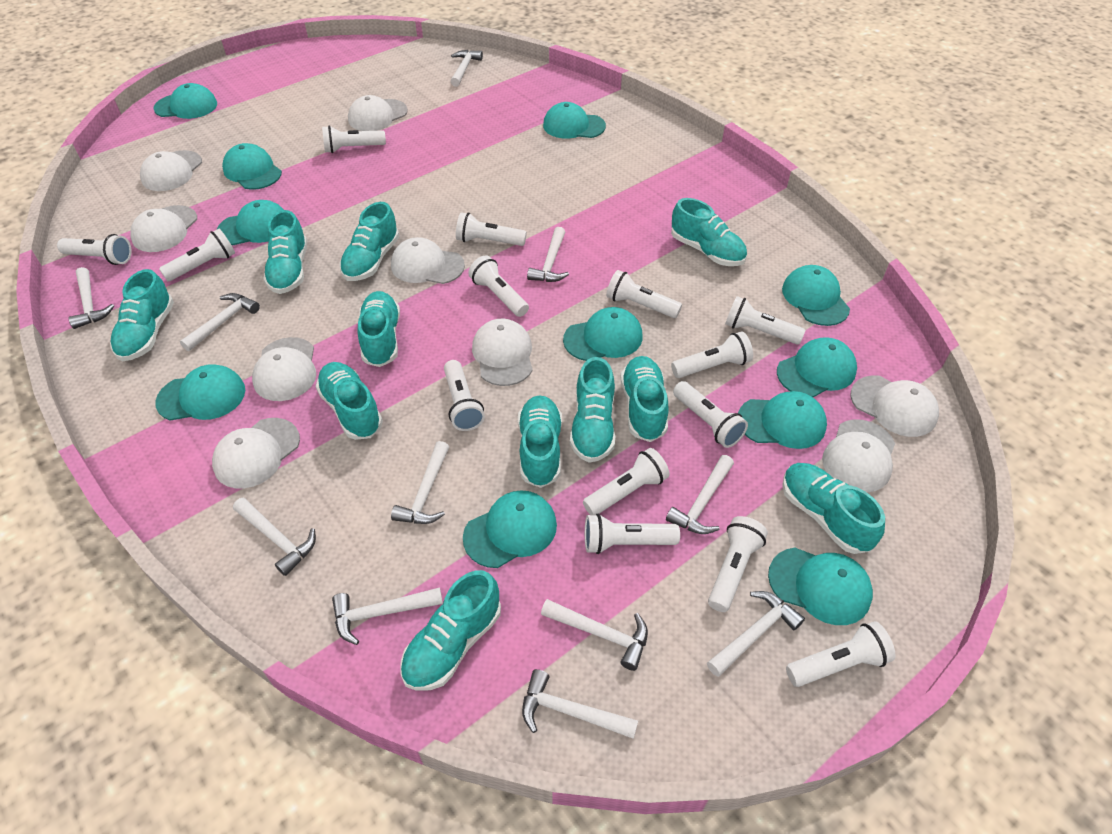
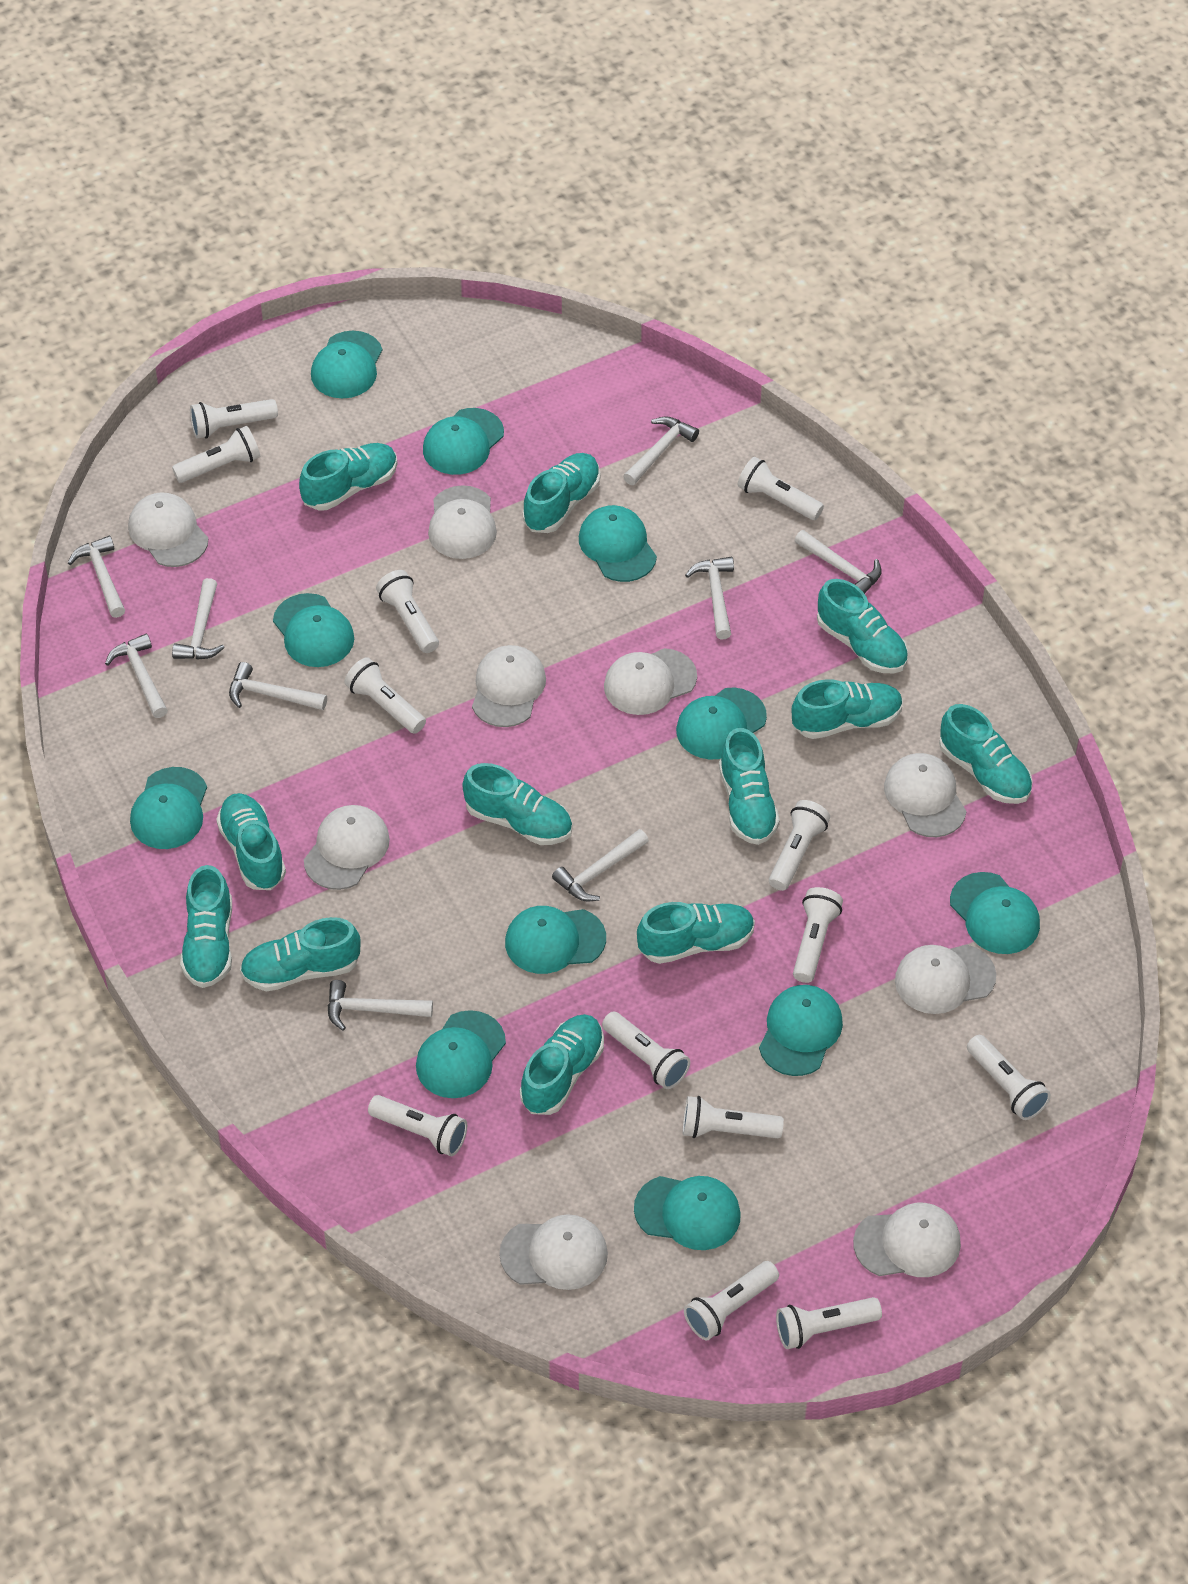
turquoise shoe: [110,269,174,361] [263,210,307,294] [316,362,383,440] [339,202,399,281] [358,291,400,367] [400,570,501,691] [518,395,562,488] [570,357,615,463] [621,356,669,442] [671,198,747,266] [782,463,885,554] = 11 -> [180,865,232,988] [216,793,286,890] [240,917,361,991] [299,443,398,510] [462,763,572,845] [520,1014,604,1115] [523,453,600,533] [637,902,755,964] [719,728,780,845] [791,679,903,739] [817,579,908,674] [939,704,1033,804] = 12
white flashlight: [57,234,132,265] [159,229,235,281] [322,125,386,153] [444,360,485,431] [456,212,527,246] [468,255,529,317] [583,448,670,515] [585,514,680,554] [606,270,682,318] [671,332,753,378] [673,381,748,448] [708,516,768,612] [725,296,805,345] [786,621,896,687] = 14 -> [172,426,260,483] [190,399,278,439] [344,657,426,734] [368,1095,467,1156] [376,570,439,653] [602,1011,690,1089] [683,1096,784,1138] [684,1261,779,1341] [738,457,824,520] [769,800,830,891] [776,1297,882,1349] [793,887,843,983] [967,1035,1051,1120] = 13
white hammer: [68,267,114,329] [180,293,260,351] [233,498,316,576] [332,587,443,645] [391,441,449,524] [451,50,483,87] [522,669,638,739] [527,227,569,282] [541,599,648,671] [666,455,734,534] [707,591,805,677] = 11 -> [68,536,125,618] [105,634,168,718] [172,578,225,660] [229,662,327,710] [328,980,433,1031] [552,829,649,901] [623,416,699,485] [685,557,734,639] [794,530,882,594] = 9

